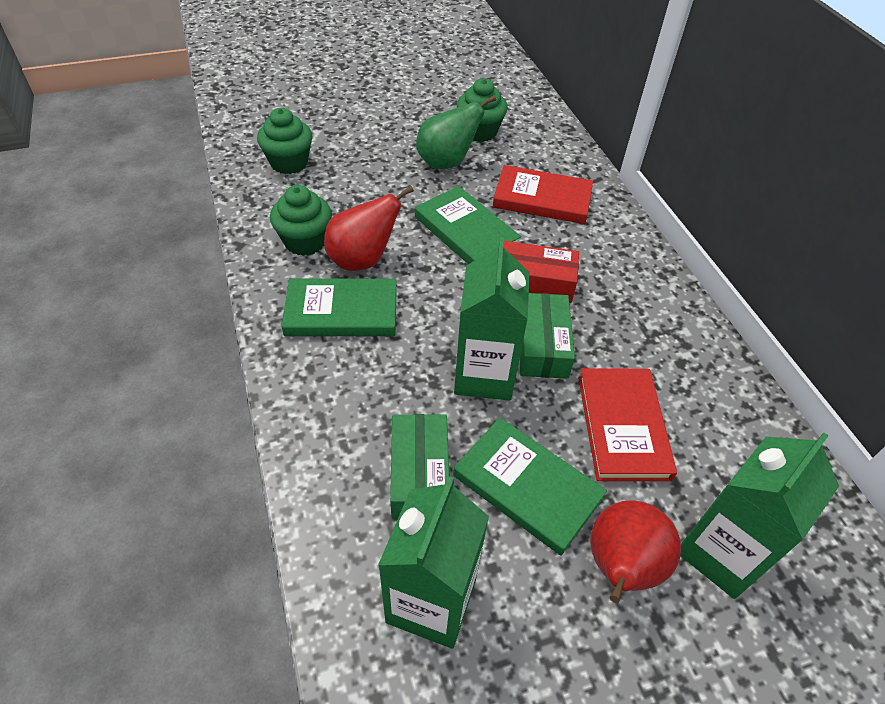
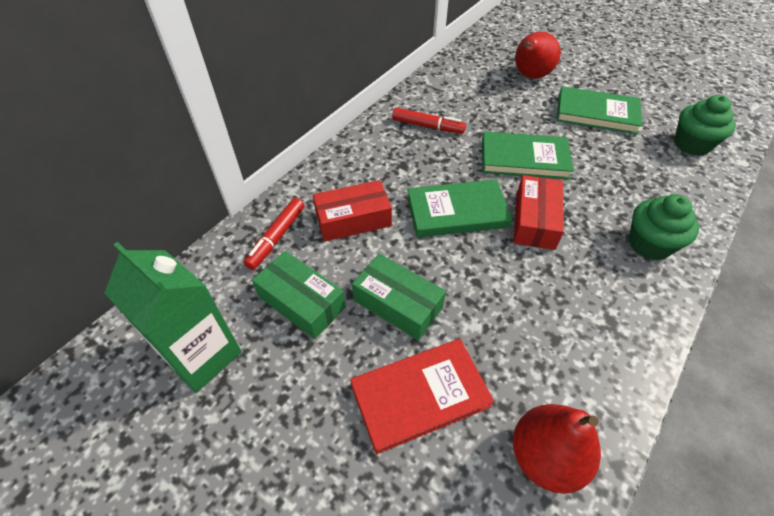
green carton: [378,476,489,649] [454,237,530,401] [680,433,839,599] = 3 -> [104,242,242,393] = 1
green cupcake: [257,108,313,174] [270,185,332,256] [457,78,508,142] = 3 -> [629,194,699,260] [674,95,736,156] = 2
green pear: [416,95,496,169] = 1 -> none = 0
red book: [493,165,593,224] [578,368,677,481] = 2 -> [350,339,494,454] = 1
red box: [503,241,579,303] = 1 -> [313,180,392,242] [514,175,564,250] = 2
red marker: none = 0 -> [244,198,304,270] [392,108,466,134] = 2

